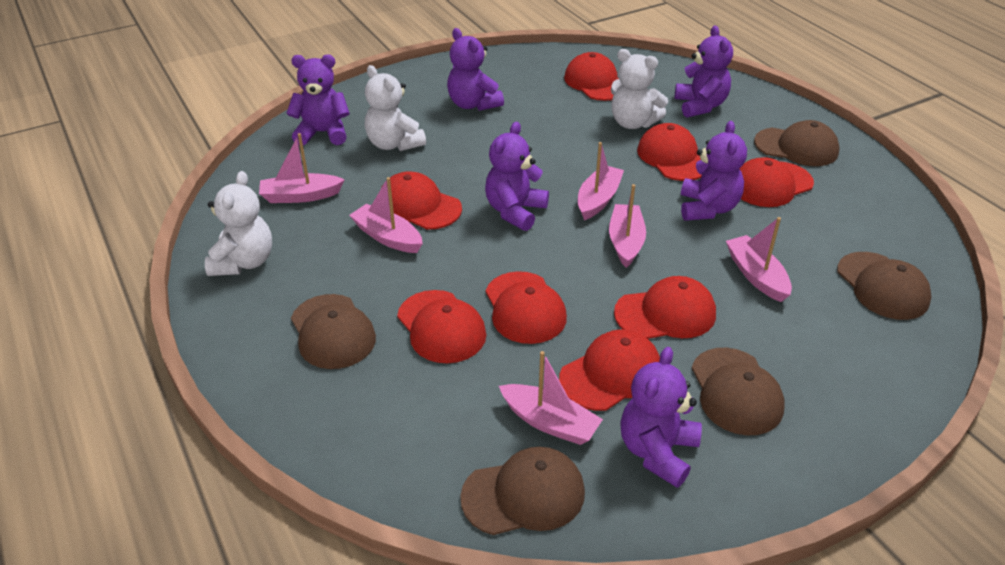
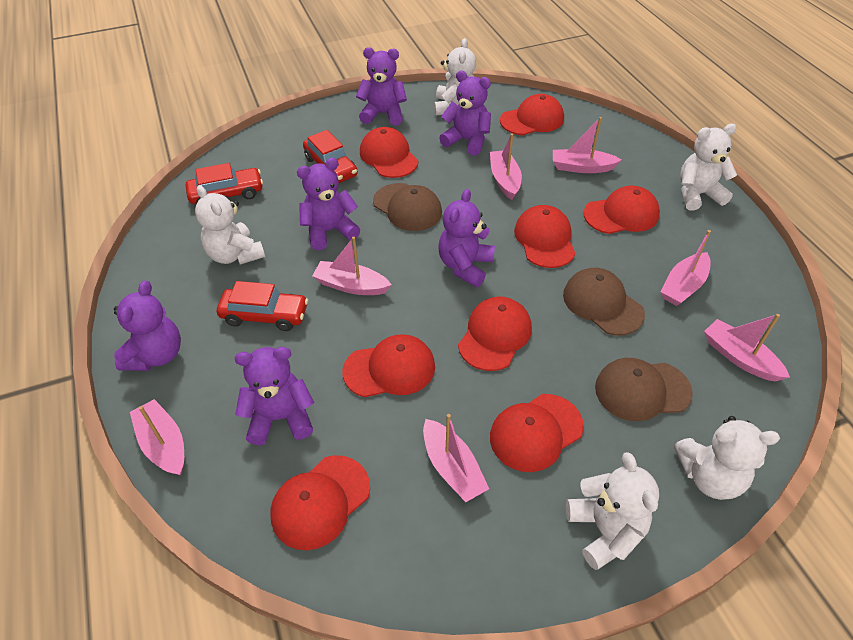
brown cap: [291,294,376,369] [460,447,585,535] [691,348,785,435] [754,120,840,166] [837,252,931,320] = 5 -> [373,183,442,231] [563,268,645,335] [595,358,693,421] = 3
pink boat: [259,133,345,203] [349,177,423,253] [499,351,603,445] [578,142,624,220] [609,184,646,268] [726,217,792,302] = 6 -> [130,399,184,476] [312,237,392,295] [423,414,489,502] [490,134,522,200] [553,117,621,173] [661,230,711,306] [704,314,790,381] = 7
red car: none = 0 -> [186,163,263,204] [217,281,308,331] [303,130,358,183] = 3
white teddy bear: [205,171,272,276] [365,65,426,151] [611,49,668,129] = 3 -> [195,185,265,264] [434,38,476,116] [566,452,659,570] [674,416,780,500] [680,124,737,211] = 5

